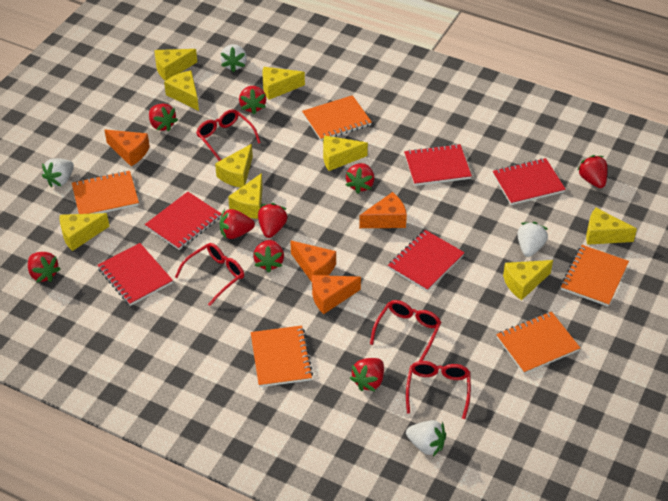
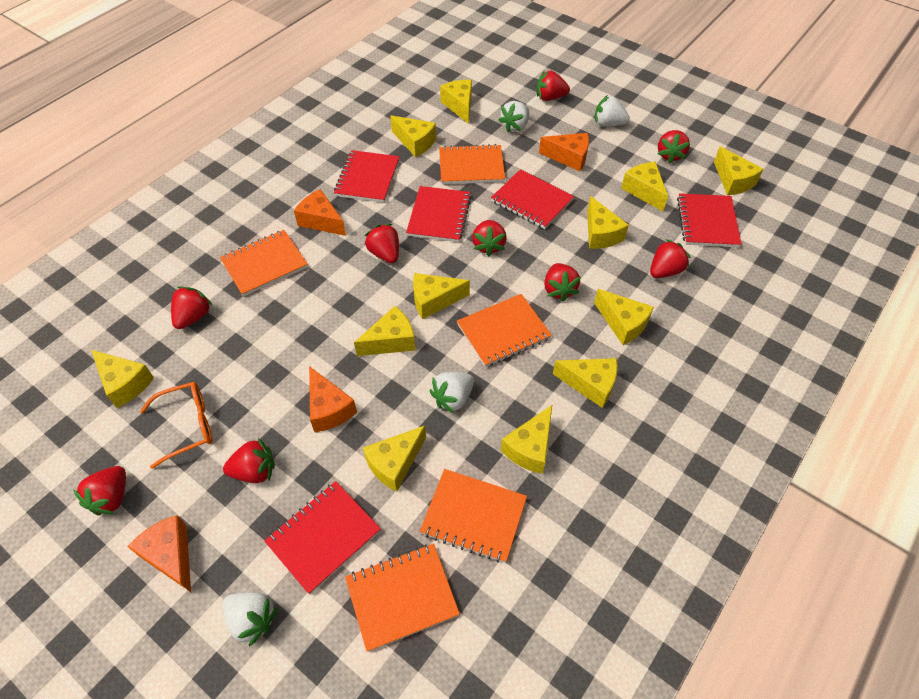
orange glasses: none = 0 -> [140,382,213,469] = 1
red glasses: [175,243,244,306] [196,109,261,161] [370,300,441,361] [406,361,471,419] = 4 -> none = 0
yellow cheese: [60,213,109,251] [155,49,197,81] [164,70,199,111] [215,144,253,188] [228,173,263,219] [262,67,305,100] [323,135,368,171] [503,260,553,300] [586,208,637,245] = 9 -> [91,350,154,408] [354,306,415,356] [363,426,426,492] [390,116,436,157] [413,273,470,319] [440,80,472,124] [501,405,552,474] [553,358,617,408] [587,196,629,249] [594,289,654,345] [621,162,668,211] [714,146,763,195] = 12

